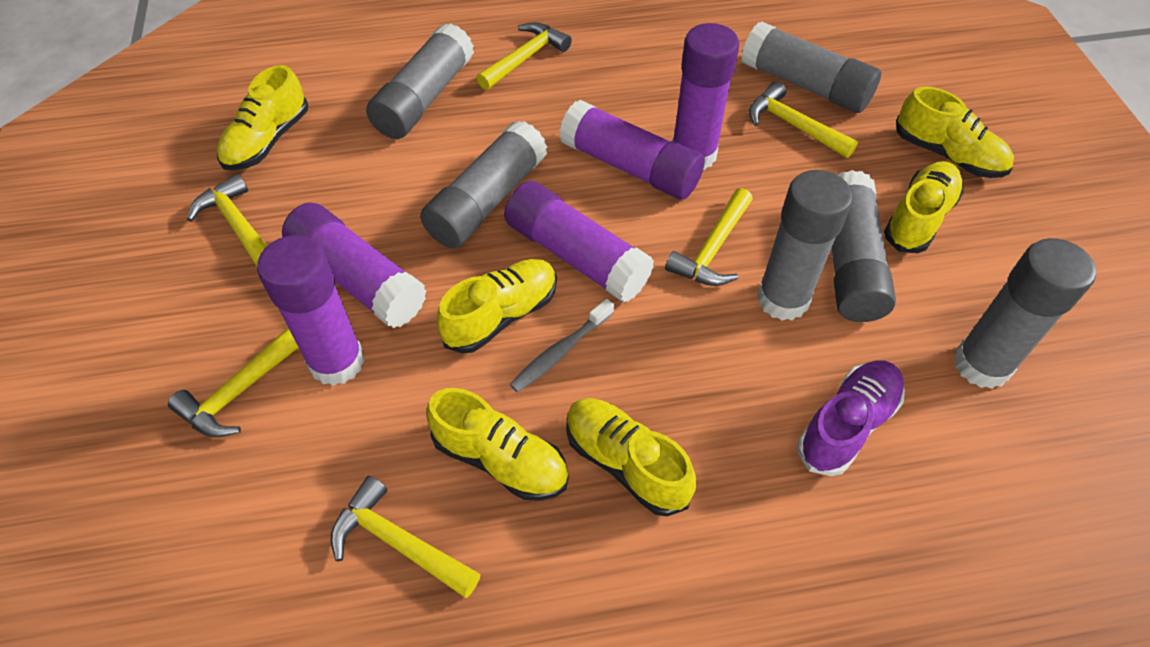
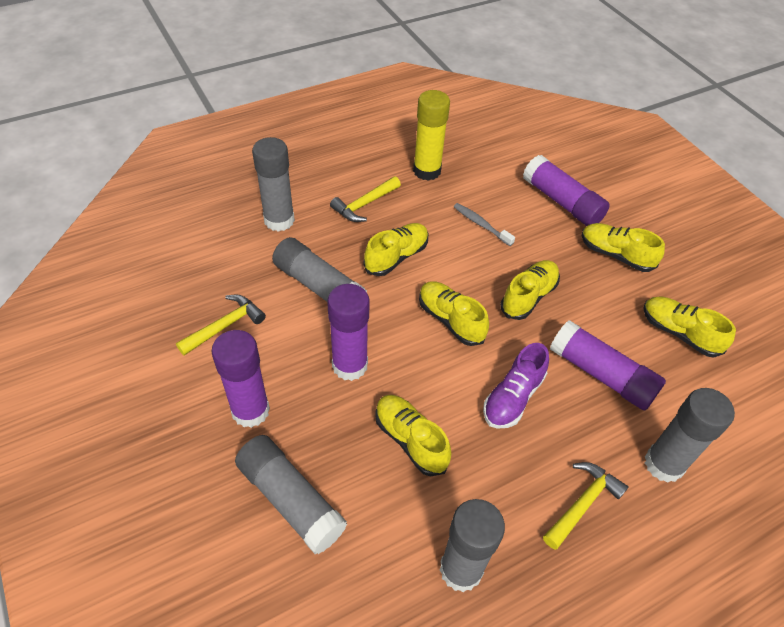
grey glue stick: [366,23,474,139] [420,120,547,248] [741,21,881,113] [757,170,853,321] [832,170,896,322] [954,238,1096,389] = 6 -> [235,435,347,554] [252,137,295,232] [272,237,367,302] [440,499,505,592] [645,388,735,483] = 5
purple glue stick: [257,235,365,386] [282,202,427,328] [504,181,654,303] [559,100,705,200] [673,23,739,170] = 5 -> [212,330,270,428] [327,284,370,381] [523,155,610,226] [550,320,666,410] = 4
yellow glue stick: none = 0 -> [413,90,450,181] = 1
yellow hammer: [168,328,299,437] [187,174,267,266] [331,476,481,598] [477,22,572,90] [665,188,753,286] [749,81,858,158] = 6 -> [176,294,266,355] [330,176,401,222] [543,462,629,550] = 3

